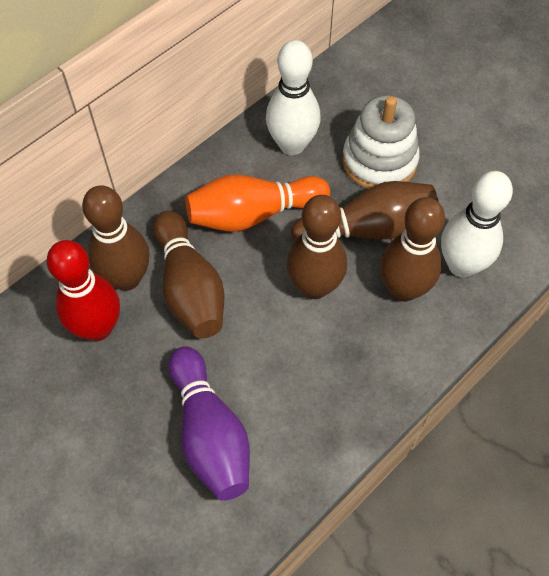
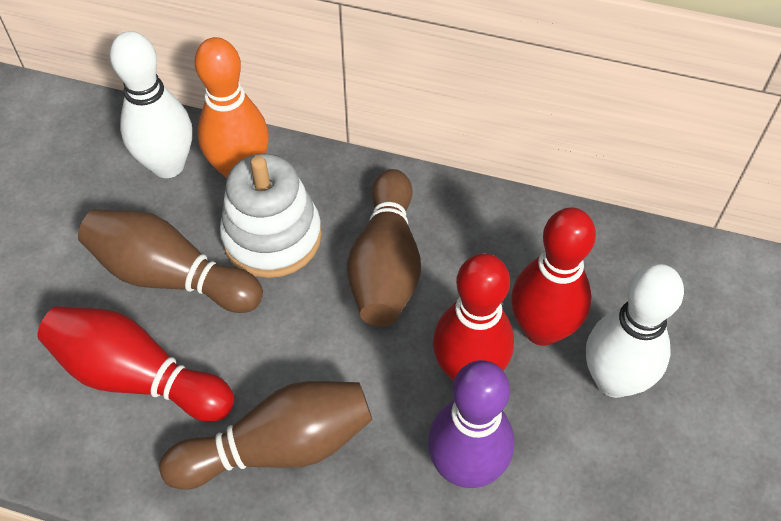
brown bowling pin: [82,185,150,291] [153,210,224,338] [287,195,347,299] [291,181,439,242] [380,197,445,302] = 5 -> [78,209,263,313] [159,381,372,490] [347,169,421,327] = 3
red bowling pin: [47,240,120,341] = 1 -> [37,306,234,422] [433,253,514,381] [511,208,596,346] = 3

